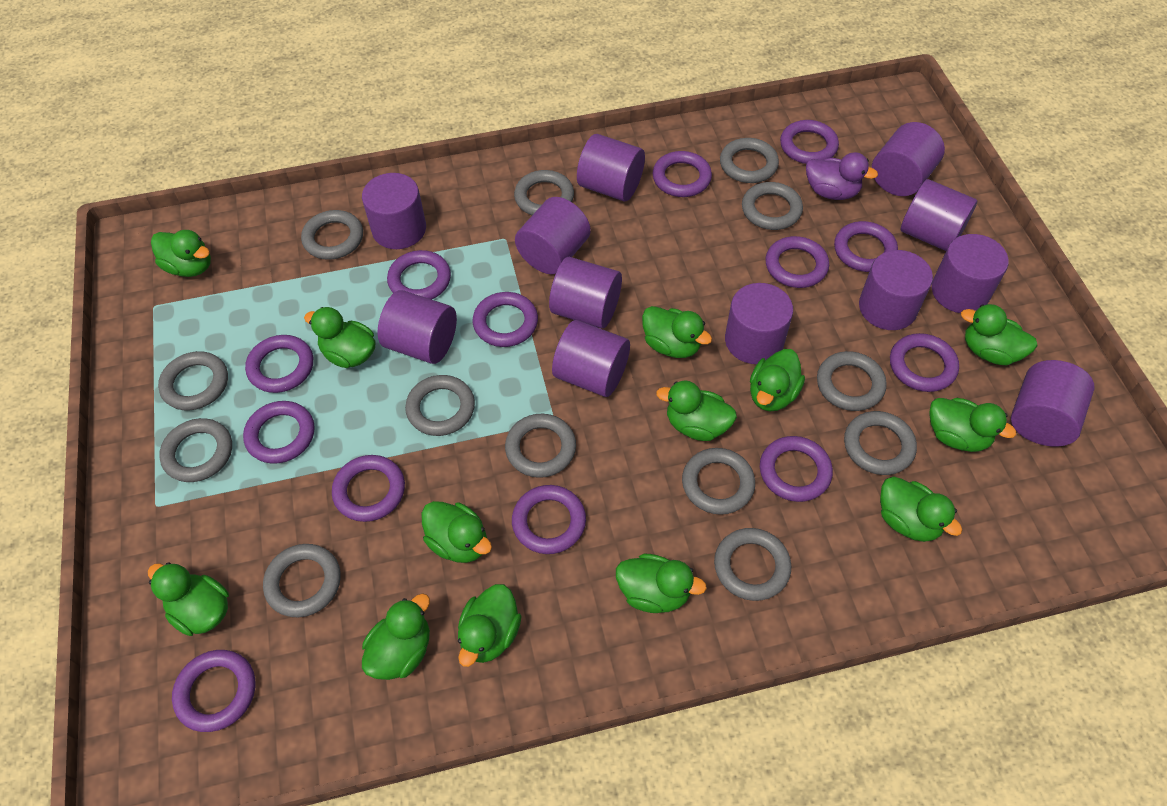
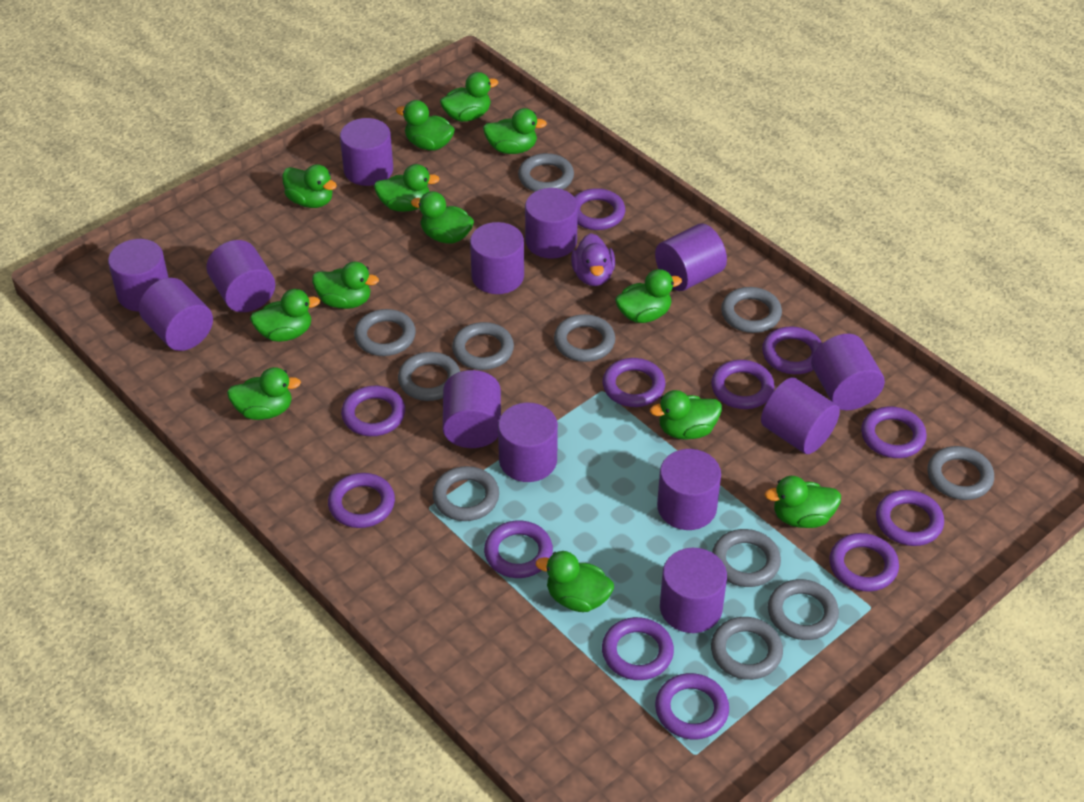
grey ring: [158,351,228,410] [159,418,232,482] [263,544,341,617] [301,210,363,260] [405,375,475,436] [505,414,576,478] [514,170,574,215] [682,448,755,515] [714,528,791,601] [720,138,779,183] [742,182,803,230] [817,351,887,411] [844,411,917,475] = 13 -> [354,309,416,356] [398,352,460,401] [433,466,499,521] [452,322,514,370] [518,153,574,192] [554,314,615,362] [711,617,783,680] [712,529,781,587] [721,287,782,333] [768,579,839,640] [927,446,994,500] = 11
purple cylinder: [362,173,426,249] [378,290,457,364] [515,197,591,274] [549,257,622,328] [552,320,630,397] [577,134,645,201] [725,283,793,364] [859,250,933,330] [872,122,945,196] [901,179,978,251] [932,234,1009,313] [1011,360,1095,447] = 12 -> [108,239,169,312] [139,278,213,351] [206,240,275,312] [340,118,393,186] [443,370,501,448] [470,222,524,294] [498,403,558,482] [525,188,578,259] [655,223,727,291] [657,449,721,530] [660,548,727,633] [761,378,840,454] [811,334,885,410] = 13
purple ring: [172,650,255,732] [243,401,315,464] [245,335,313,393] [332,455,405,522] [387,250,451,300] [473,292,538,347] [512,485,586,554] [653,151,712,197] [760,436,833,502] [765,236,829,288] [780,120,839,164] [834,221,898,272] [890,333,959,392] = 13 -> [328,473,395,528] [341,386,405,436] [484,521,553,578] [574,188,625,230] [602,617,674,680] [603,358,665,407] [655,673,729,739] [711,360,775,409] [762,326,822,374] [829,533,899,592] [861,406,927,458] [876,490,944,546] = 12

